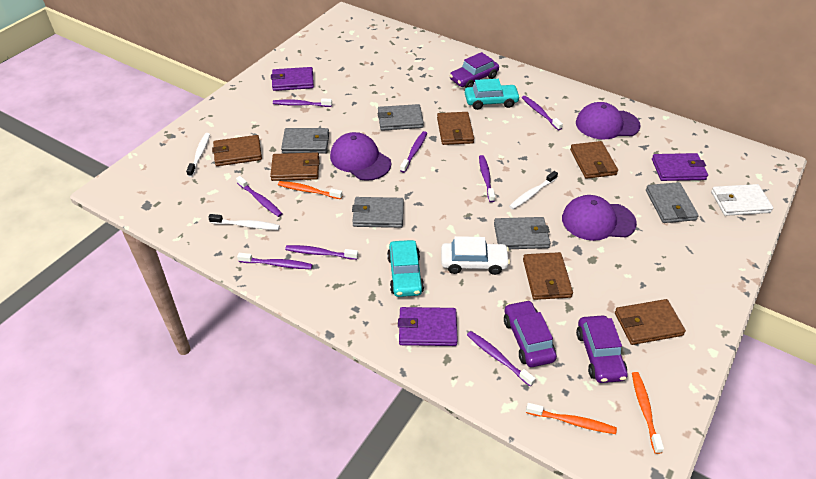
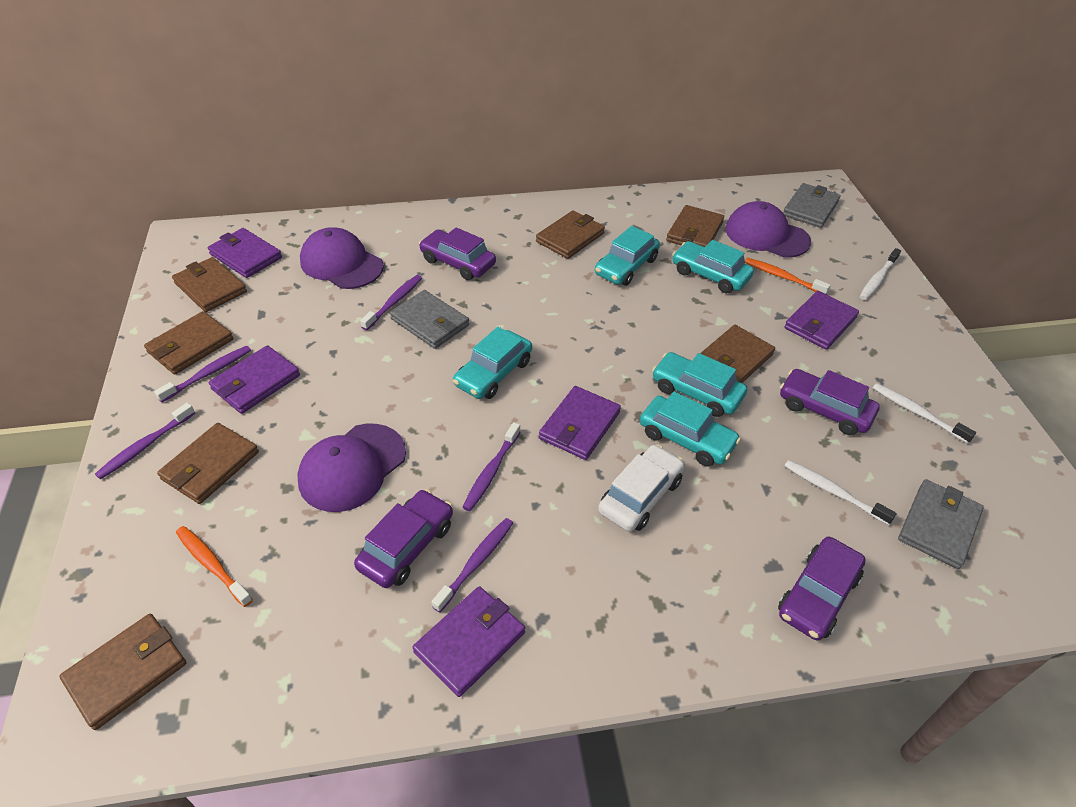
brown wallet: [212,135,262,166] [270,152,320,181] [437,112,474,145] [523,252,573,300] [570,141,618,179] [615,299,686,345] = 6 -> [60,614,186,730] [144,311,233,375] [157,423,259,504] [172,257,247,312] [536,210,605,259] [666,205,724,247] [700,325,775,383] = 7
grey wallet: [281,128,329,154] [352,197,404,228] [378,104,424,131] [494,217,550,249] [646,182,699,223] = 5 -> [390,290,469,349] [783,183,841,228] [898,479,984,569] = 3
orange toothbrush: [278,181,343,199] [526,403,617,434] [632,372,664,454] = 3 -> [176,526,253,607] [745,258,831,294] = 2
purple car: [449,52,499,88] [504,300,557,367] [576,315,628,383] = 3 -> [354,489,453,588] [419,227,496,280] [778,537,866,641] [780,369,880,435] = 4
purple toothbrush: [236,176,283,217] [237,253,312,269] [273,98,332,107] [285,245,358,260] [400,131,427,173] [467,331,536,387] [479,155,495,202] [522,96,563,130] = 8 -> [95,403,195,479] [154,346,251,402] [360,275,422,330] [432,518,513,612] [462,422,521,511] = 5
purple wallet: [271,67,314,91] [398,307,458,346] [652,153,708,181] = 3 -> [208,228,282,278] [209,345,300,414] [412,586,525,697] [539,386,621,460] [784,291,859,350] = 5
turquoise car: [387,240,424,297] [465,79,520,110] = 2 -> [453,327,532,399] [595,226,660,286] [640,391,741,467] [652,352,747,417] [672,240,754,293] = 5
white wallet: [711,184,773,216] = 1 -> none = 0

